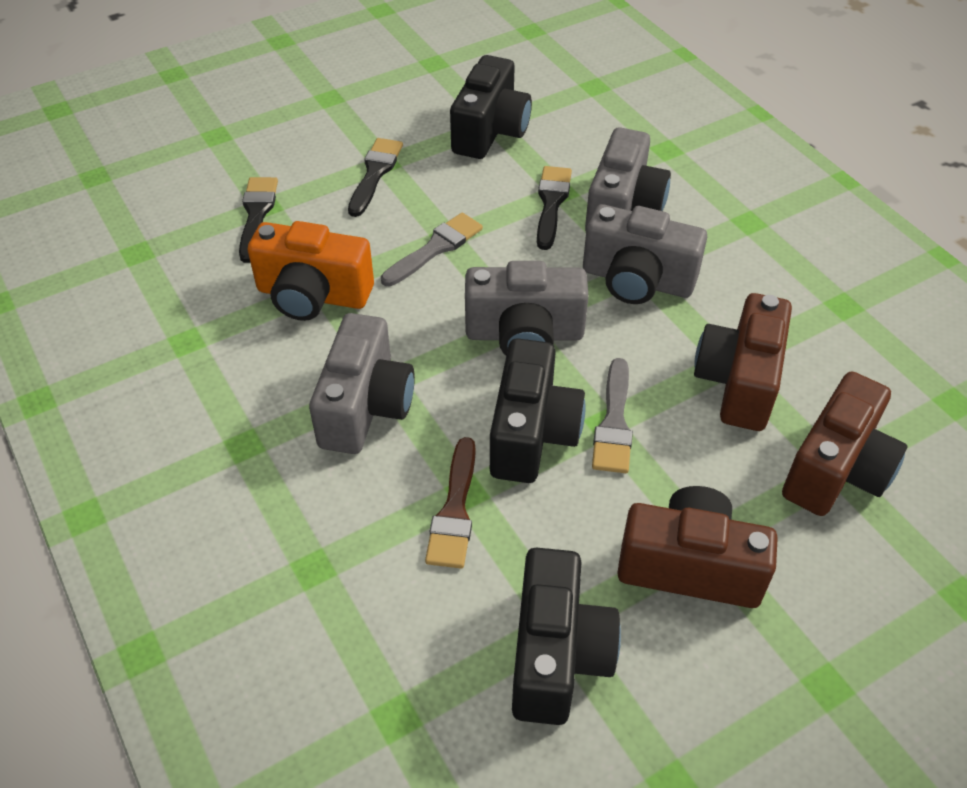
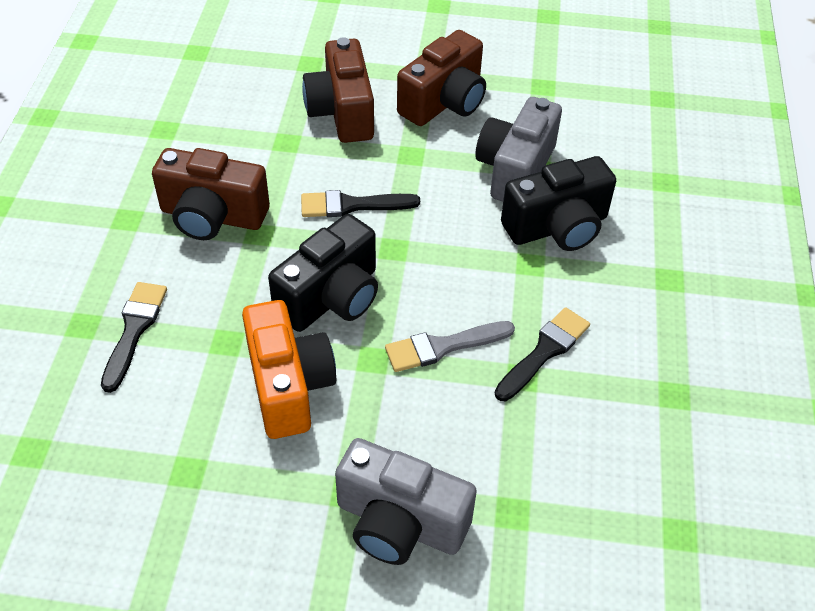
black camera: [450,55,532,159] [490,338,586,483] [512,547,621,725] = 3 -> [268,214,378,332] [501,156,616,251] = 2
brown brush: [425,437,476,568] = 1 -> none = 0
grey brush: [381,212,483,286] [592,358,633,473] = 2 -> [385,321,515,372] = 1
grey camera: [309,313,415,454] [465,261,589,355] [583,204,707,304] [585,127,671,231] = 4 -> [335,438,477,565] [475,97,562,202] = 2

